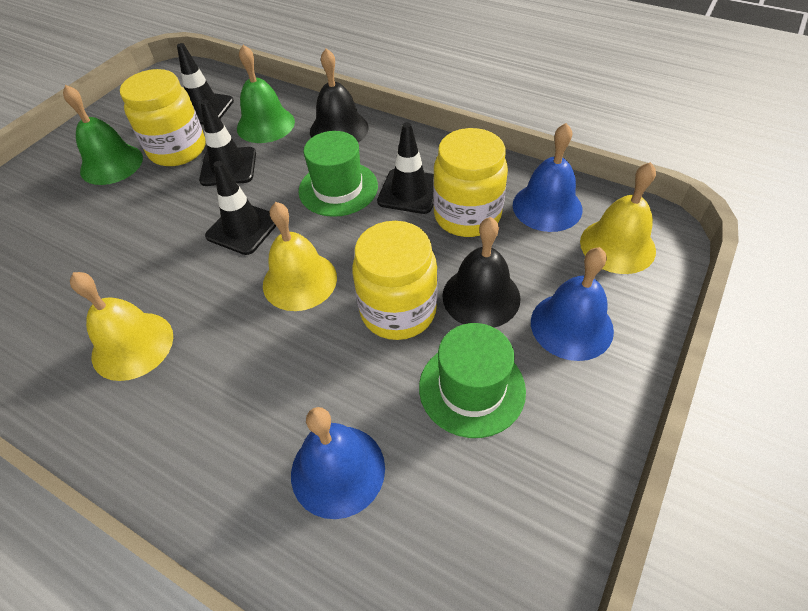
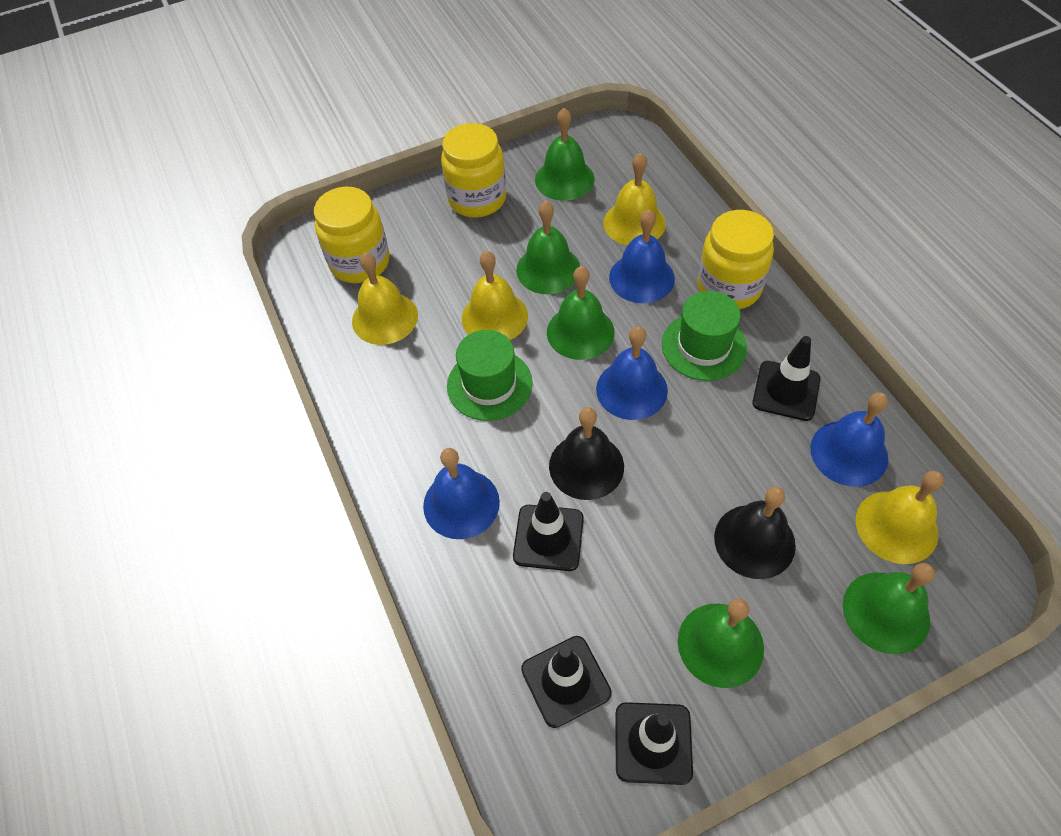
blue bell: [291,407,385,519] [513,123,582,232] [531,247,614,361] = 3 -> [423,448,500,539] [596,326,668,420] [609,209,675,303] [810,392,888,487] = 4
green bell: [63,85,143,185] [237,45,295,143] = 2 -> [516,201,580,294] [535,108,595,201] [547,266,615,360] [678,599,764,688] [843,563,935,654] = 5
yellow bell: [70,272,173,381] [263,202,337,311] [580,162,656,274] = 3 -> [352,252,418,345] [462,251,528,340] [603,153,666,245] [856,471,944,564] = 4

